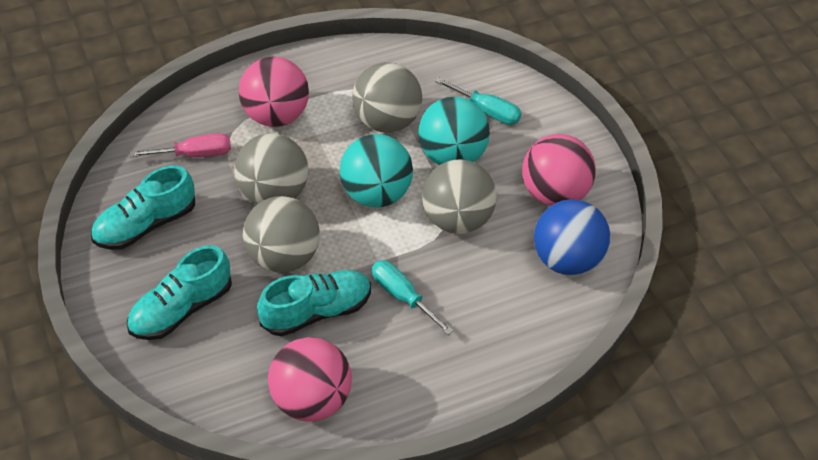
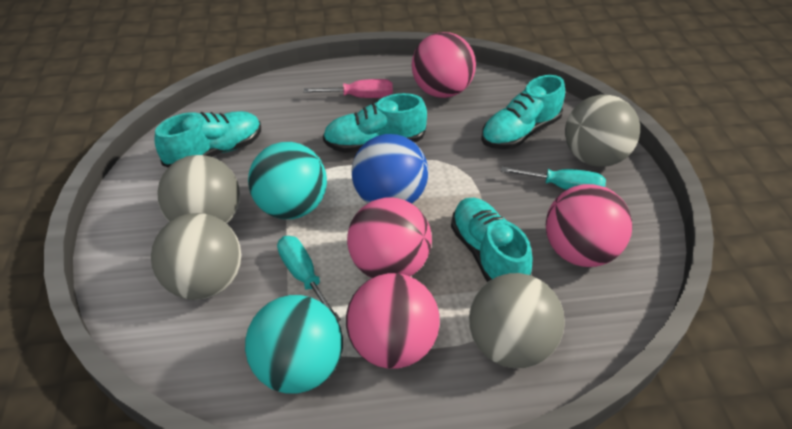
pink ball: [239,56,309,127] [268,337,352,422] [522,134,596,206] = 3 -> [346,273,440,369] [347,197,432,278] [412,32,476,98] [546,184,632,267] = 4
turquoise shoe: [91,165,195,250] [127,245,232,340] [257,270,371,336] = 3 -> [154,111,261,168] [323,93,427,153] [451,198,532,282] [481,75,565,149] = 4

